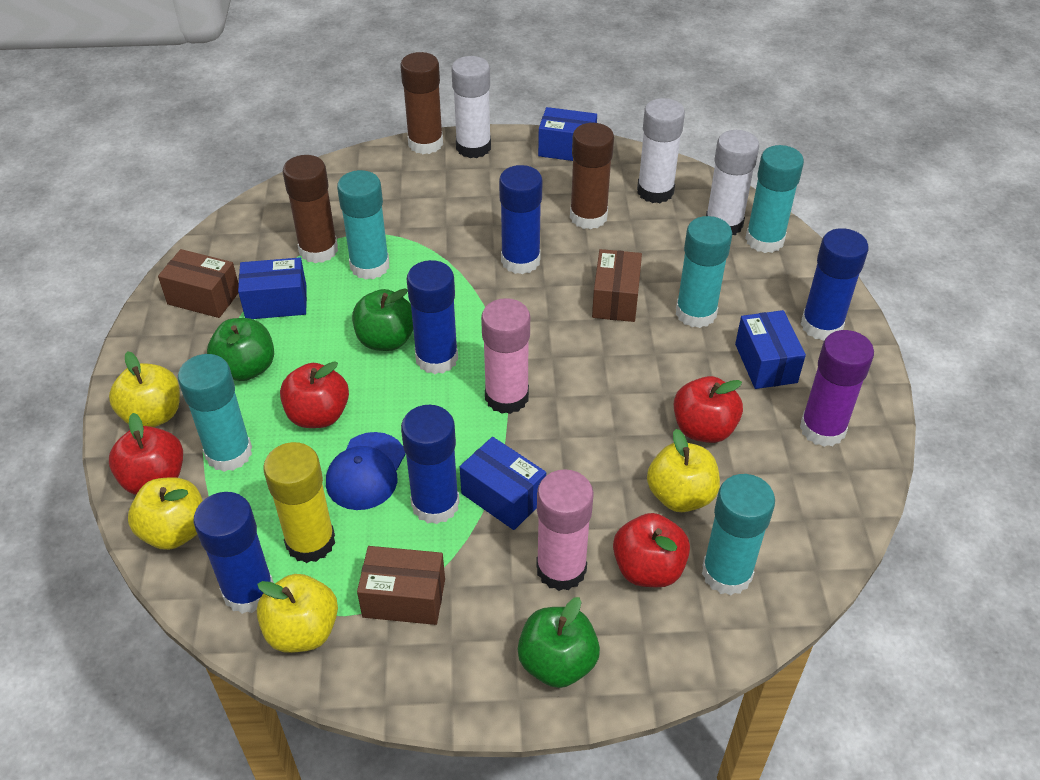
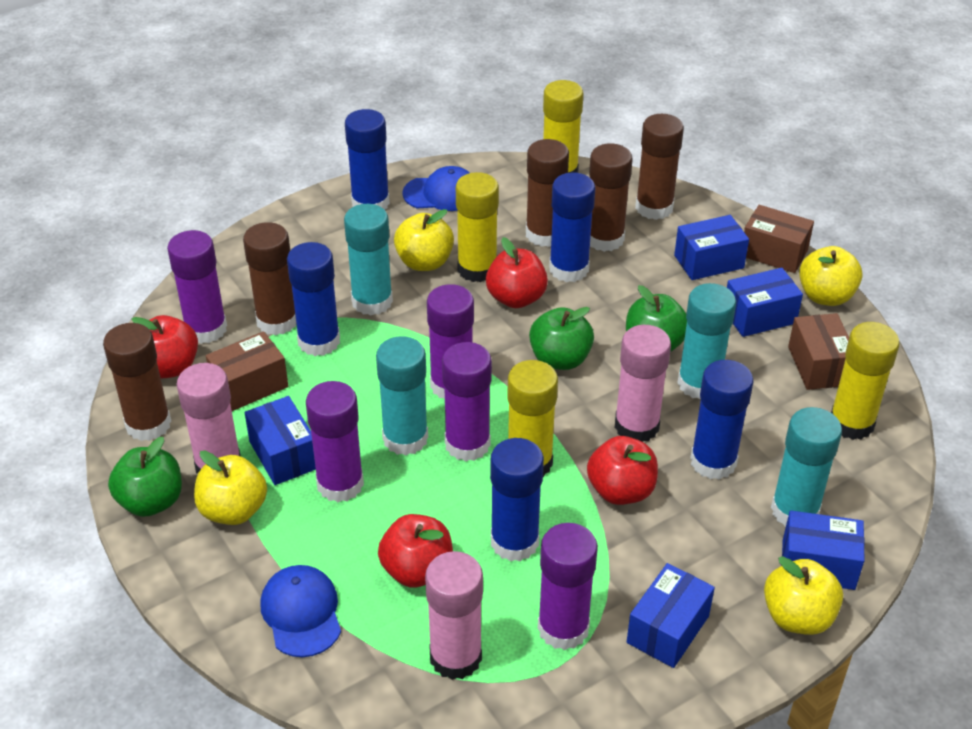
blue box: [238,258,307,319] [460,437,546,530] [538,107,597,161] [735,310,806,389] = 4 -> [244,396,316,485] [627,563,715,668] [674,215,749,280] [727,268,803,337] [782,510,865,590] = 5
blue cap: [326,432,405,510] = 1 -> [260,565,341,657] [402,166,470,211] = 2
brown glue stick: [283,155,338,263] [400,52,443,154] [570,123,614,229] = 3 -> [103,323,171,441] [243,222,296,335] [526,139,569,247] [589,144,633,252] [635,114,684,220] = 5
pink glue stick: [481,298,530,414] [536,469,594,591] = 2 -> [177,363,241,474] [425,551,483,680] [614,325,671,442] = 3
purple glue stick: [800,330,874,447] = 1 -> [167,230,227,344] [306,381,364,502] [427,284,474,399] [442,342,492,461] [538,523,598,650] = 5
turquoise glue stick: [178,354,252,472] [337,170,390,280] [676,216,732,328] [702,474,775,596] [745,145,804,253] = 5 -> [344,204,393,315] [376,336,428,455] [677,283,736,399] [771,407,842,527] = 4
white glue stick: [451,56,491,158] [637,98,685,203] [706,130,759,235] = 3 -> none = 0
yellow glue stick: [263,442,335,563] = 1 -> [456,172,499,282] [507,360,558,477] [543,80,583,173] [831,322,900,440] = 4

